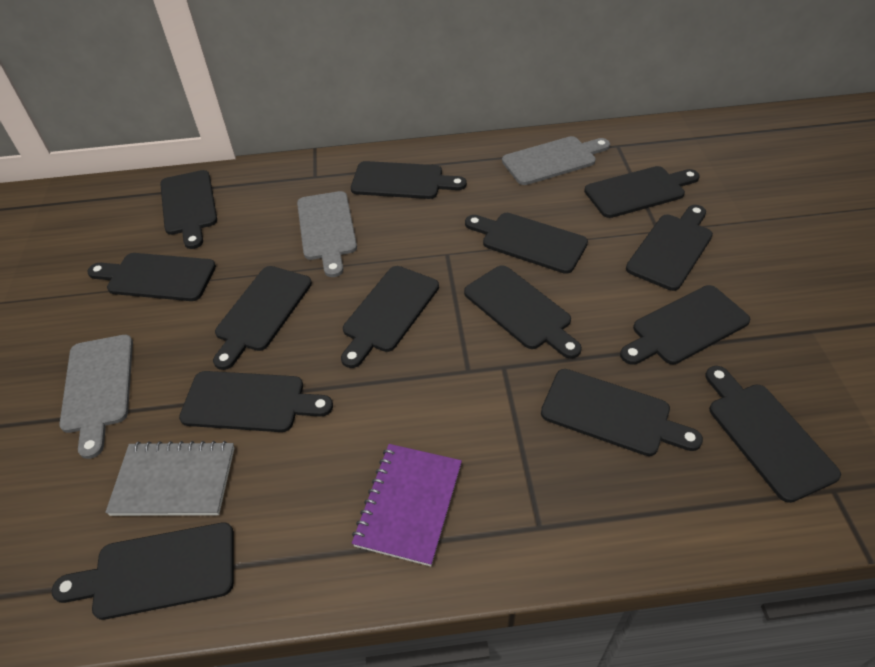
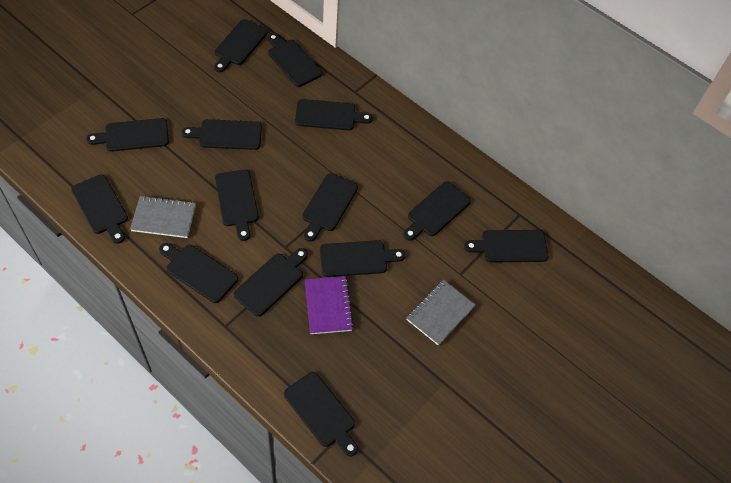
grey cutting board: [59,335,133,459] [297,191,357,277] [502,136,610,185] = 3 -> none = 0
grey notebook: [105,441,235,516] = 1 -> [130,196,196,238] [407,280,476,345] = 2

